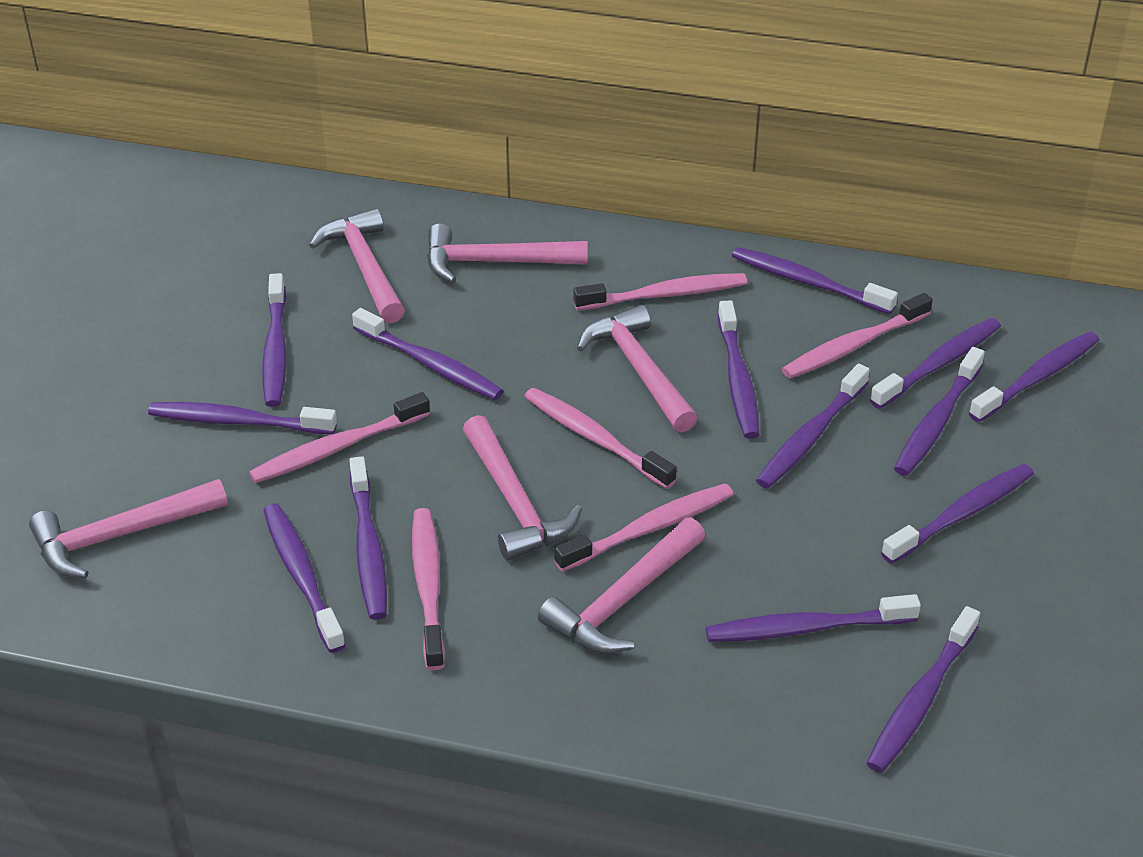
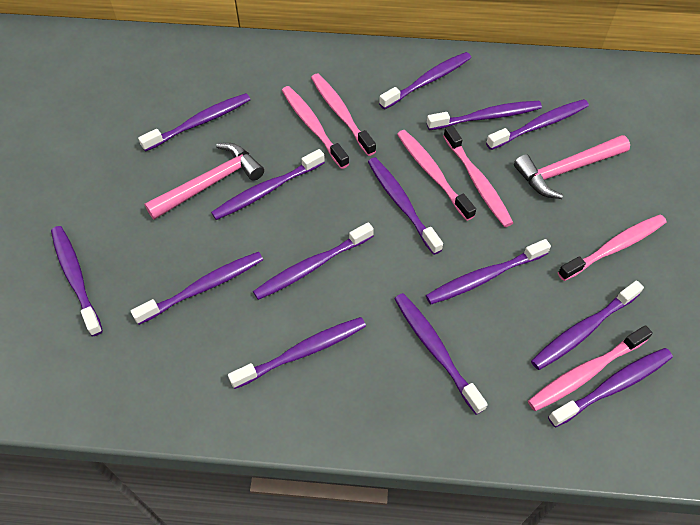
pink hammer: [29,479,228,578] [309,208,405,323] [427,223,587,283] [463,415,582,561] [538,517,705,654] [577,305,698,433] = 6 -> [144,143,264,220] [514,135,630,199] = 2

